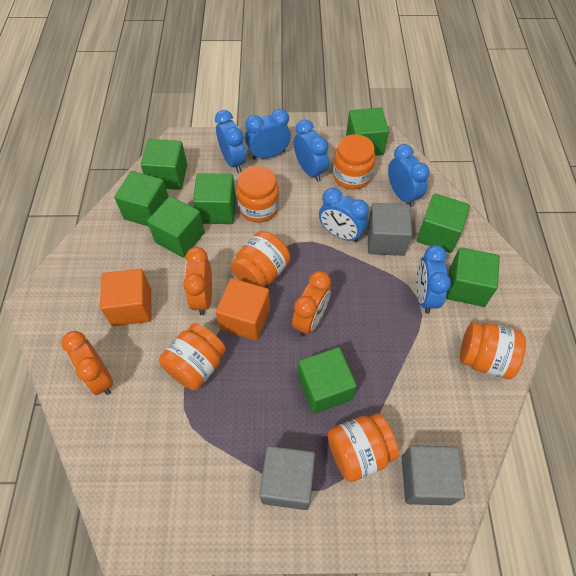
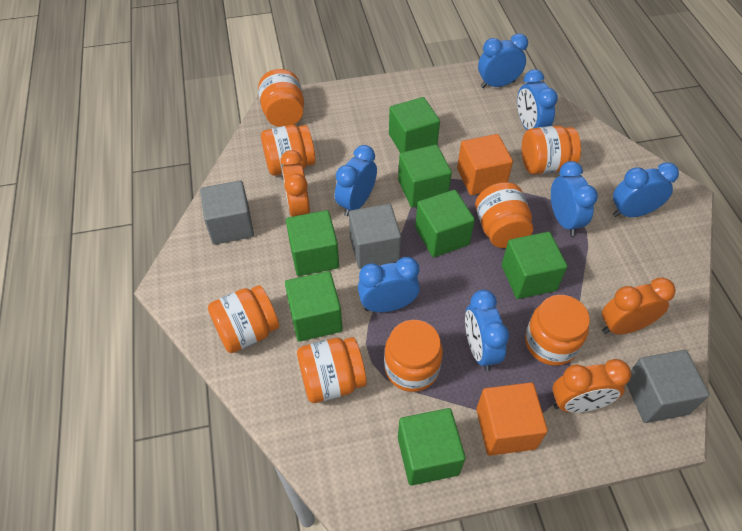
blue clock: [215,110,246,173] [245,109,291,160] [294,120,329,182] [319,188,369,242] [388,144,430,207] [416,245,451,314] = 6 -> [335,145,377,216] [358,257,420,312] [465,290,509,371] [478,33,528,88] [517,69,558,130] [551,161,598,236] [613,162,679,217] = 7
green cube: [114,171,168,227] [141,139,187,190] [147,196,205,257] [193,173,236,224] [298,347,357,414] [346,107,389,156] [416,194,470,253] [446,247,500,307] = 8 -> [285,271,343,342] [286,210,339,276] [389,97,440,153] [398,145,452,208] [398,408,466,486] [415,190,475,257] [502,232,567,299] = 7
orange jar: [159,323,226,390] [231,231,290,287] [236,166,279,223] [327,413,399,482] [333,134,375,190] [460,322,526,379] = 6 -> [208,285,279,353] [258,69,304,127] [261,125,316,176] [297,337,367,403] [384,320,443,392] [475,182,533,248] [522,126,581,174] [525,295,590,366] = 8

